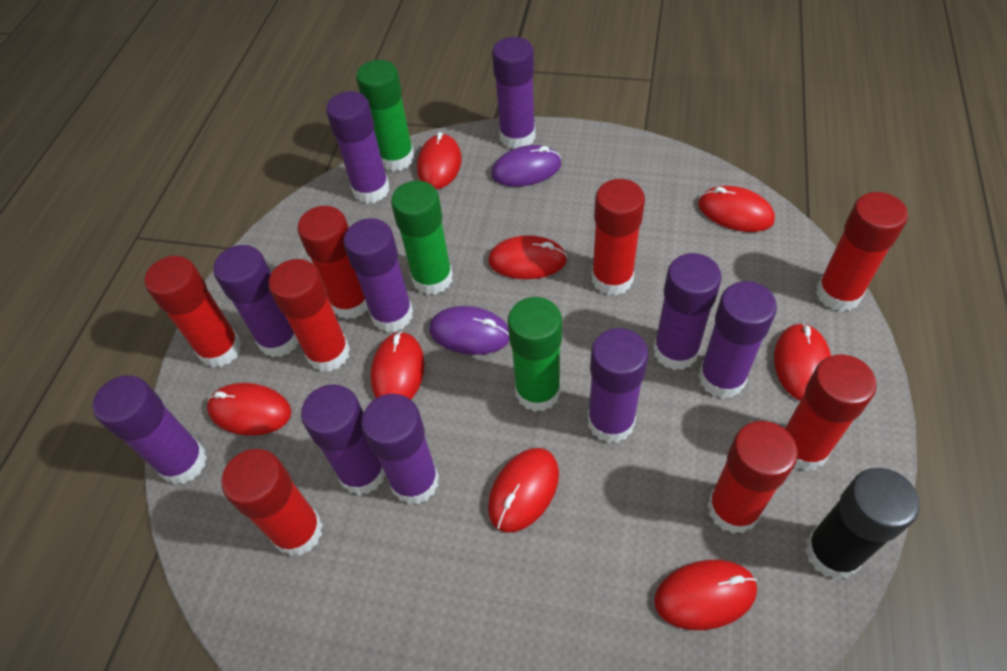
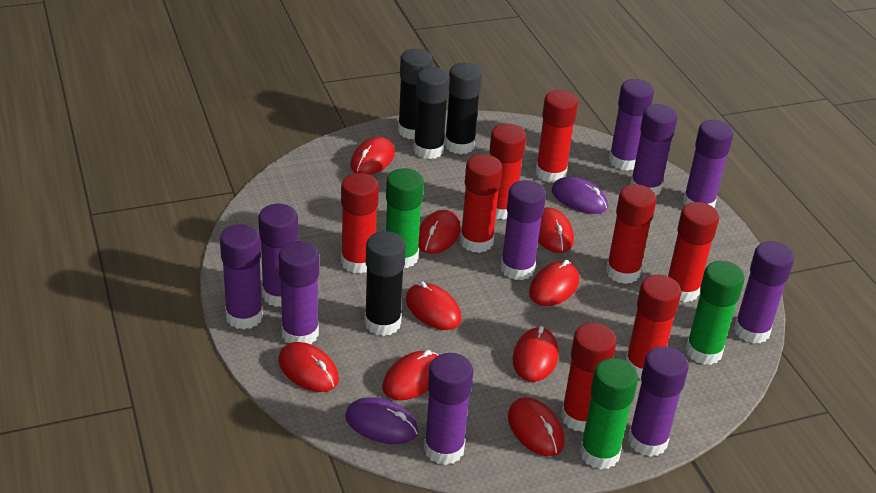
black glue stick: [805,468,920,579] = 1 -> [364,231,406,336] [398,49,433,140] [413,67,450,159] [445,63,482,154] = 4
red mouse: [207,383,291,436] [370,331,425,399] [417,132,462,189] [488,235,567,279] [488,448,559,533] [654,560,757,630] [698,186,775,232] [774,323,831,401] = 8 -> [278,342,339,392] [350,137,395,175] [382,350,438,400] [406,281,462,330] [418,210,461,254] [508,397,565,456] [513,326,559,382] [529,260,579,306] [538,208,574,253] = 9

